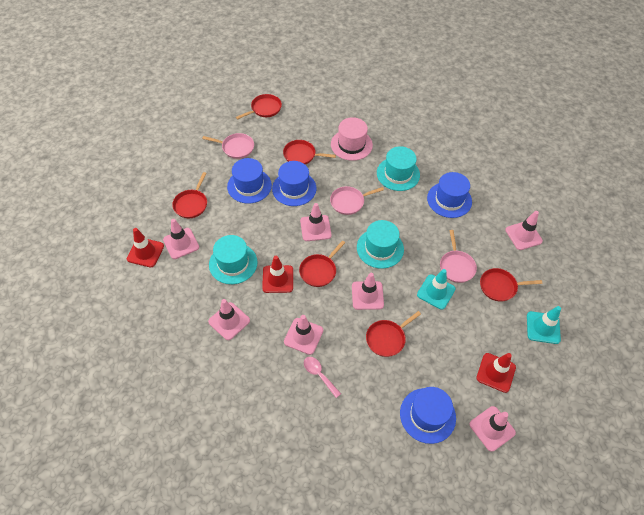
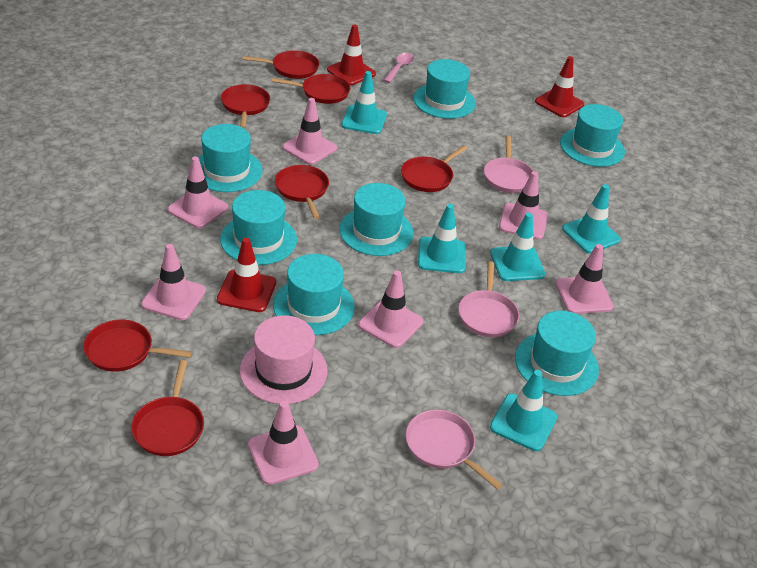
blue hat: [227,158,272,204] [272,161,316,206] [400,387,456,444] [427,172,472,218] = 4 -> none = 0
red pan: [172,172,207,218] [236,94,282,119] [283,140,336,164] [299,240,345,287] [366,311,421,357] [480,268,542,302] = 6 -> [83,320,192,372] [131,360,204,456] [221,84,270,129] [243,50,319,79] [272,74,350,104] [275,165,329,219] [401,145,467,192] = 7
turquoise hat: [209,235,258,284] [357,220,404,269] [377,146,420,191] = 3 -> [198,124,263,192] [220,190,297,265] [273,254,355,335] [339,183,413,256] [413,59,476,119] [515,311,599,396] [560,104,625,167] = 7
turquoise traffic cone: [417,269,456,310] [527,306,561,344] = 2 -> [341,71,387,134] [418,204,466,273] [490,213,545,281] [490,370,557,451] [562,184,621,253] = 5

